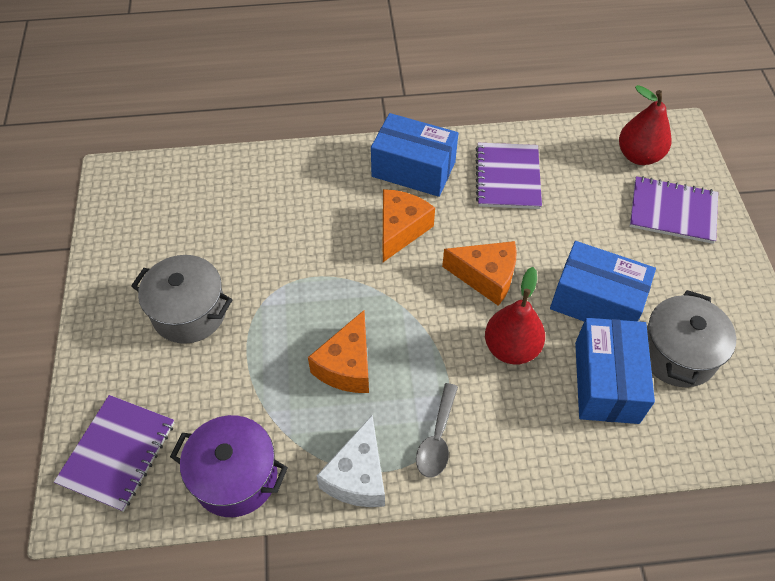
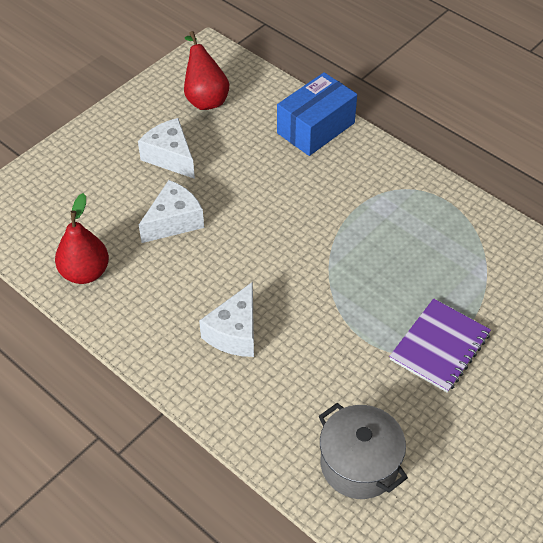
blue box: [371,113,458,197] [550,241,656,321] [575,318,655,424] = 3 -> [277,72,357,156] = 1
grey pot: [131,255,233,344] [647,290,736,387] = 2 -> [319,403,408,499] = 1
grey spoon: [416,383,458,478] = 1 -> none = 0
orange cheese: [308,310,369,393] [383,189,435,262] [442,241,517,306] = 3 -> none = 0
purple notebook: [54,395,174,512] [476,143,542,209] [629,176,718,244] = 3 -> [389,298,491,393] = 1
purple pot: [170,415,288,517] = 1 -> none = 0
white cheese: [316,415,385,507] = 1 -> [138,118,195,179] [139,180,204,243] [199,282,254,357] = 3

